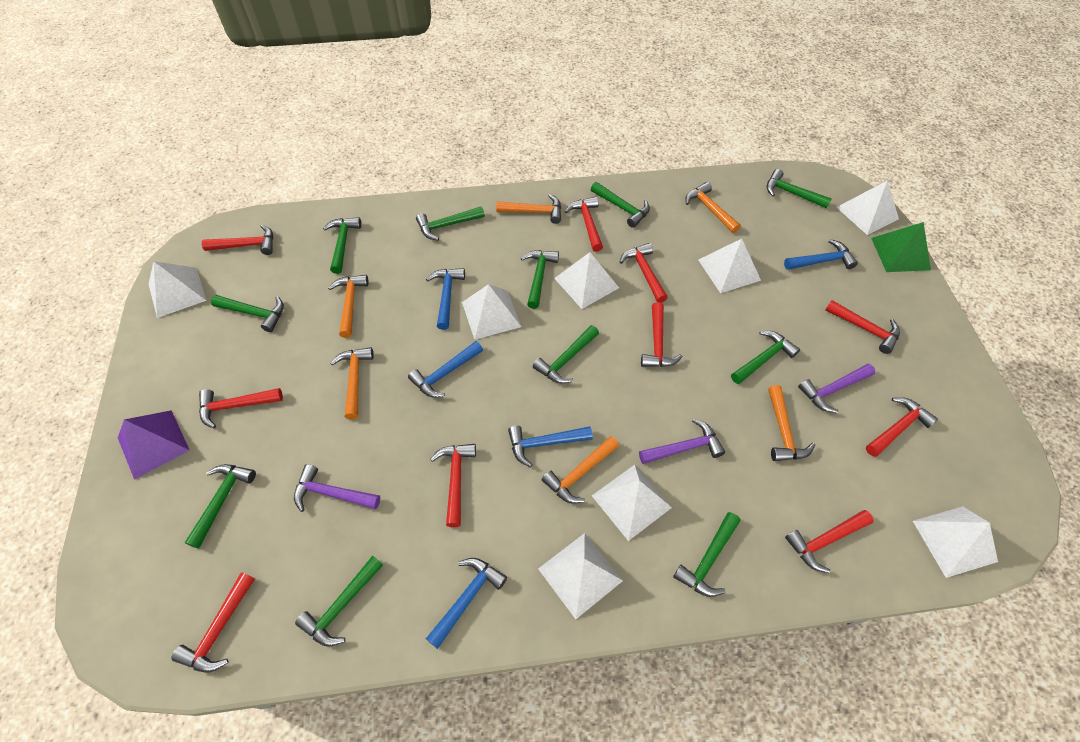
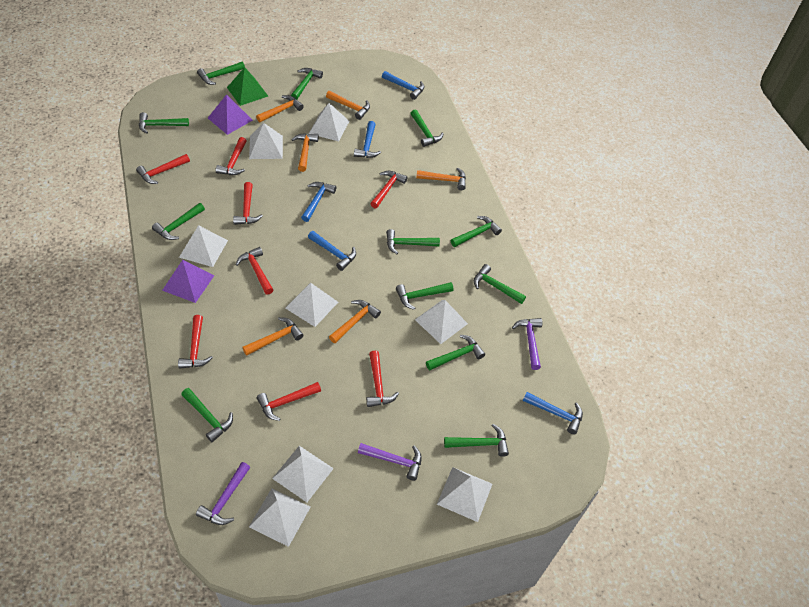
green hammer: [185,464,256,549] [211,295,284,332] [295,555,383,647] [323,217,361,274] [416,206,485,241] [521,250,559,309] [533,325,599,383] [591,182,650,228] [673,512,740,597] [731,331,800,384] [767,169,832,208] = 11 -> [139,112,189,133] [152,203,205,240] [181,388,233,442] [197,62,245,85] [291,68,323,100] [386,229,440,254] [396,282,453,310] [410,110,444,147] [426,335,485,371] [444,424,509,457] [451,216,502,247] [474,264,526,304] = 12
purple pyramid: [118,410,189,480] = 1 -> [162,260,215,303] [208,94,253,135] = 2
red hammer: [171,572,255,673] [199,388,283,428] [202,225,273,255] [430,444,476,527] [565,197,603,252] [620,243,668,303] [641,302,683,367] [785,510,874,573] [825,300,900,354] [866,397,938,457] = 10 -> [136,154,190,184] [178,315,213,369] [216,137,247,175] [233,182,263,225] [236,247,273,295] [257,382,321,421] [366,351,399,407] [371,171,408,209] = 8

